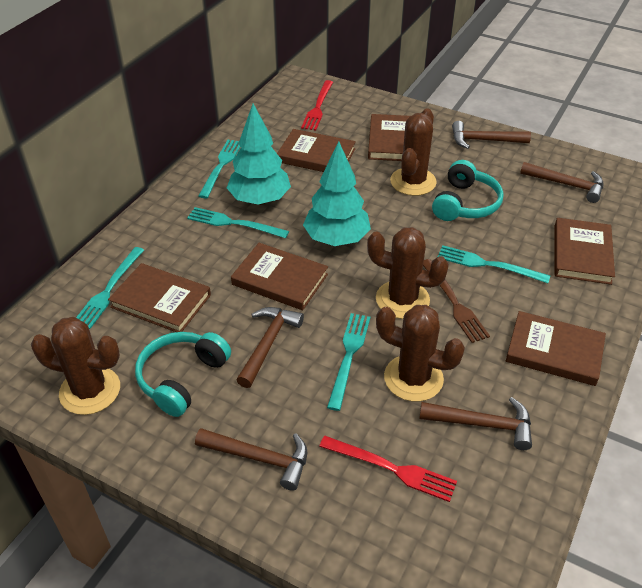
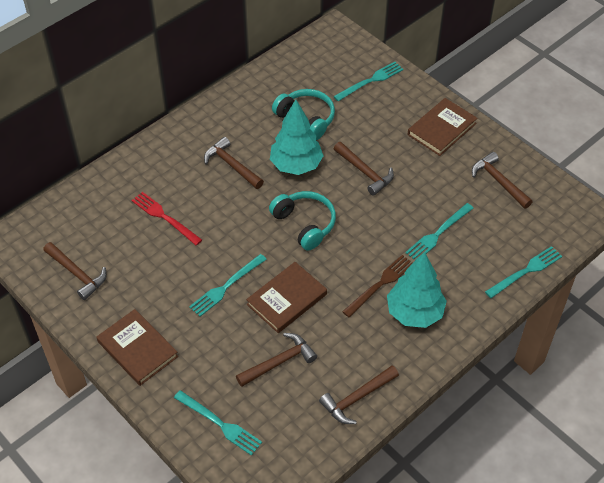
brown book: [108,263,211,332] [231,243,328,310] [277,129,356,172] [368,114,410,161] [506,311,606,386] [554,218,615,285] = 6 -> [97,309,178,386] [246,262,327,333] [408,98,477,156] = 3
brown cactus: [31,317,120,415] [367,227,449,319] [376,305,465,402] [390,108,437,196] = 4 -> none = 0
brown hammer: [195,428,307,491] [236,307,304,388] [419,397,532,450] [452,121,531,149] [520,162,603,203] = 5 -> [43,242,107,300] [204,137,264,189] [236,333,317,387] [319,366,399,424] [334,142,394,196] [472,152,533,209] = 6
red fork: [301,80,333,131] [319,436,457,502] = 2 -> [132,192,202,246] = 1

